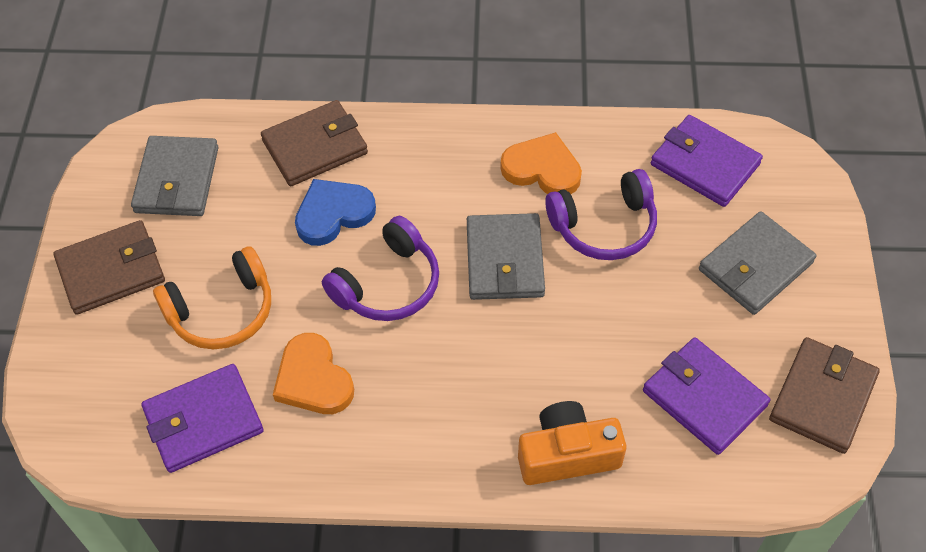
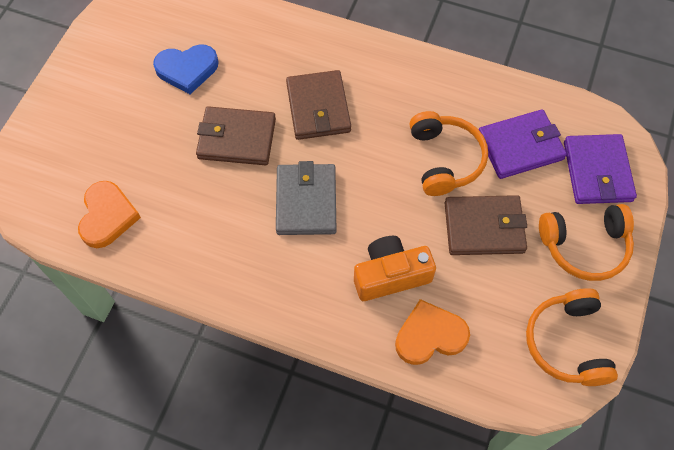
grey wallet: [131,136,219,216] [467,213,545,300] [699,211,816,315] = 3 -> [276,161,336,235] = 1
orange headphones: [153,246,271,349] = 1 -> [410,111,488,196] [526,288,618,386] [539,204,634,281] = 3
purple headphones: [322,216,439,321] [545,169,657,260] = 2 -> none = 0
purple wallet: [141,364,264,473] [643,337,770,455] [651,115,763,207] = 3 -> [479,109,567,179] [564,134,637,204] = 2

